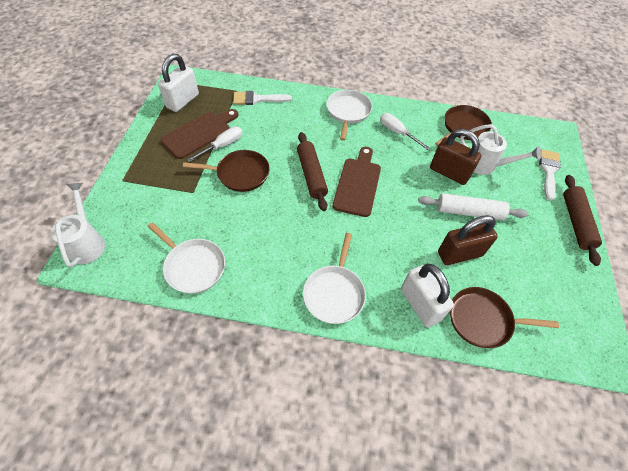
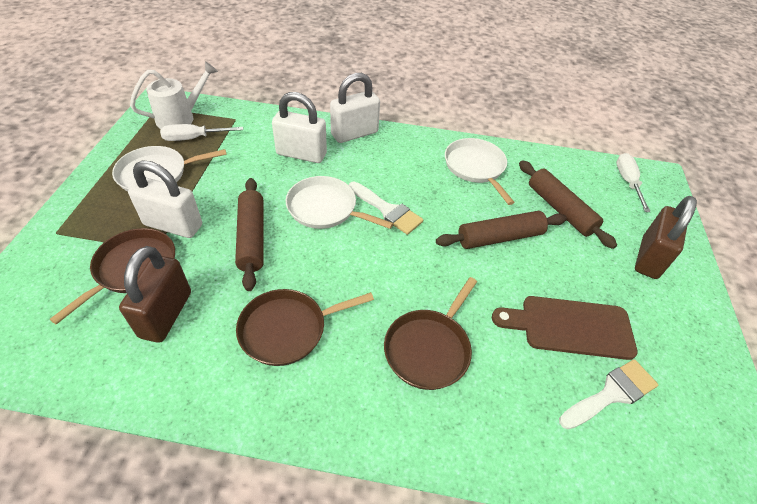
brown cutting board: [161,109,239,159] [333,147,381,217] = 2 -> [492,296,638,360] = 1
brown rolling pin: [297,132,328,211] [563,175,602,266] = 2 -> [235,178,264,291] [436,211,567,249] [519,160,617,249] = 3
white padlock: [158,54,199,112] [401,264,454,328] = 2 -> [128,161,202,238] [272,92,327,163] [330,73,380,143] = 3
white rolling pin: [418,193,528,220] = 1 -> none = 0
white watering can: [51,183,105,267] [460,124,541,175] = 2 -> [130,61,218,129] = 1

